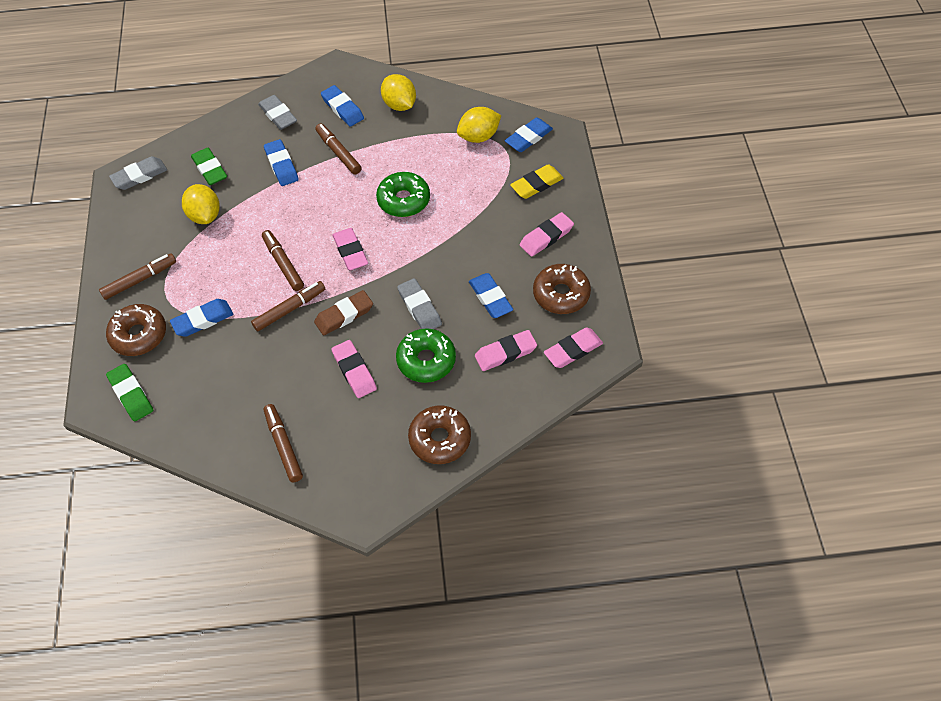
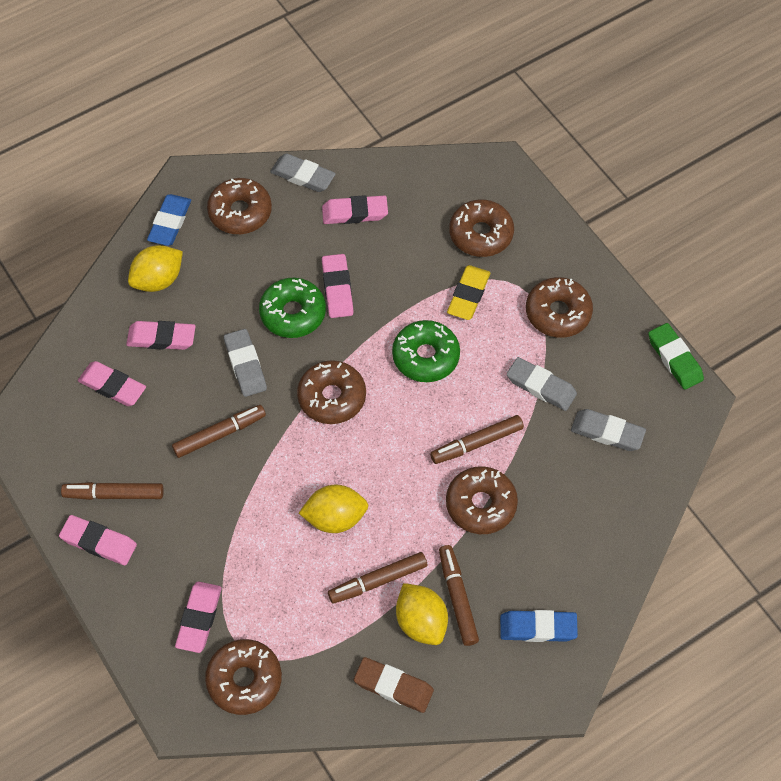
blue eraser: [170,299,233,337] [264,139,299,186] [321,85,364,126] [469,273,513,318] [505,117,553,152] = 5 -> [147,194,191,246] [500,610,578,642] = 2
brown donut: [106,304,166,356] [408,405,471,464] [533,264,591,314] = 3 -> [205,639,282,715] [207,178,272,234] [297,360,366,424] [446,466,518,534] [449,199,514,257] [526,277,593,338] = 6
green eraser: [106,364,153,422] [191,148,227,185] = 2 -> [648,323,704,390] = 1
grey eraser: [109,156,167,190] [258,95,297,130] [397,278,442,329] = 3 -> [224,329,267,397] [270,153,336,192] [507,357,577,411] [571,409,646,451] = 4
pink eraser: [332,228,368,270] [332,340,377,398] [475,330,537,371] [520,212,574,257] [544,328,603,368] = 5 -> [59,515,137,565] [78,361,146,406] [126,321,196,350] [175,582,222,653] [322,195,388,224] [322,254,354,318] = 6

